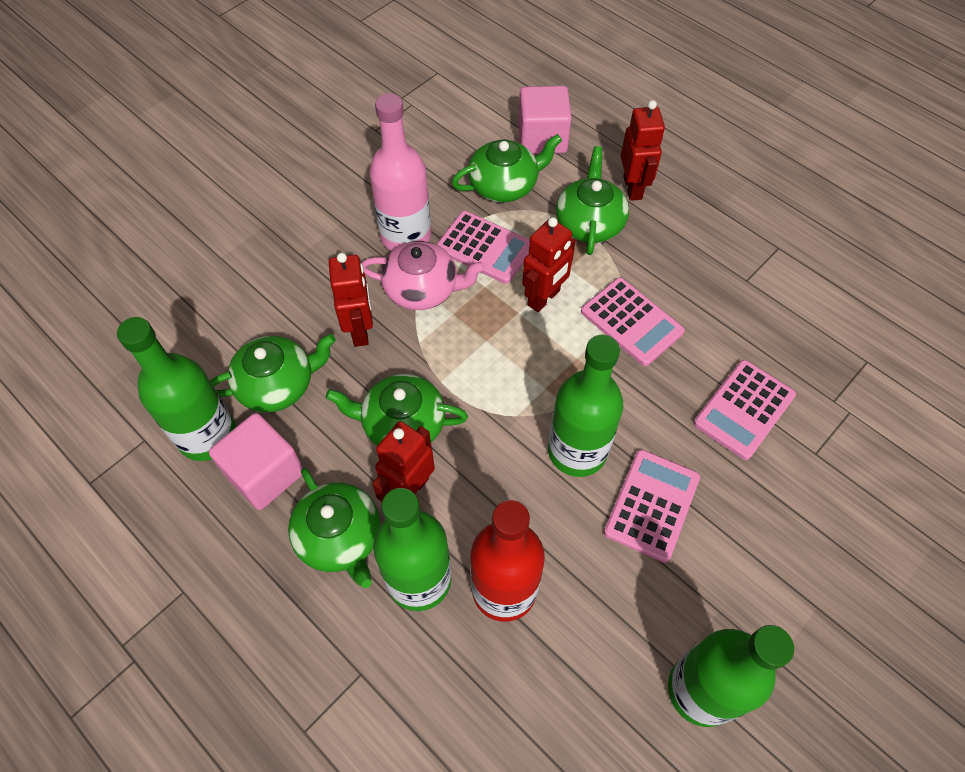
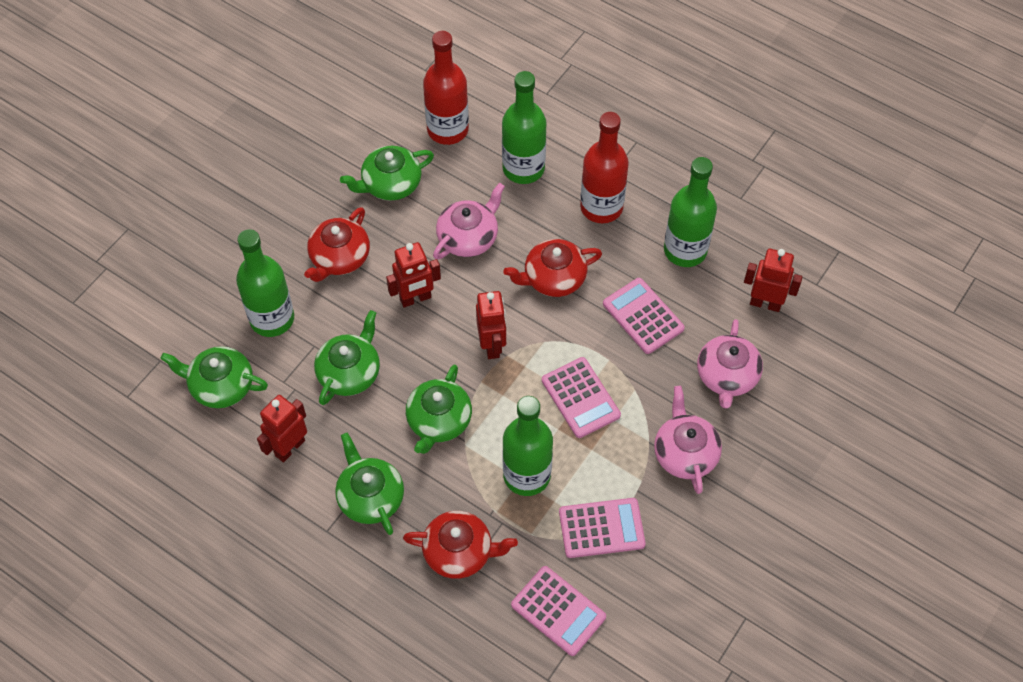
pink bottle: [369,93,431,251] = 1 -> none = 0
pink cube: [209,413,303,510] [518,86,572,154] = 2 -> none = 0
pink teapot: [361,241,486,310] = 1 -> [433,183,505,260] [654,386,722,494] [697,319,763,409] = 3
red bottle: [470,500,545,622] = 1 -> [423,31,469,145] [580,112,629,223] = 2
red teapot: none = 0 -> [304,207,370,282] [403,511,518,579] [503,239,602,297] = 3

